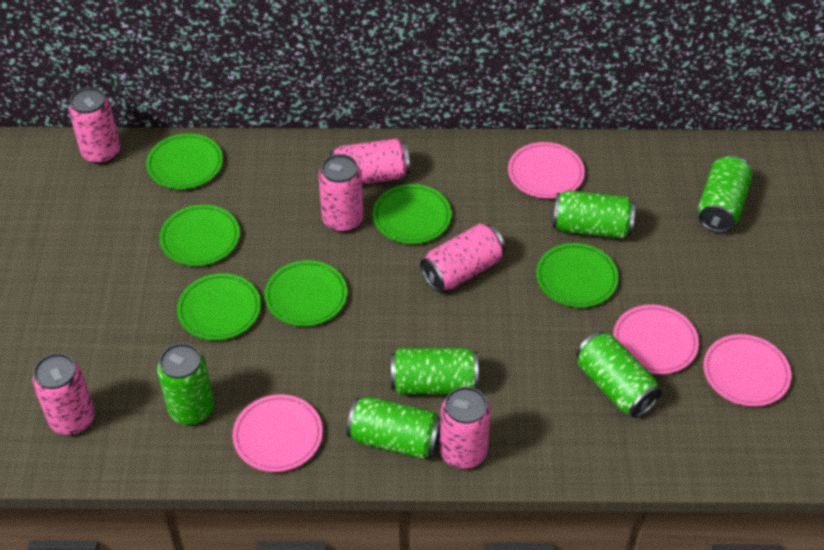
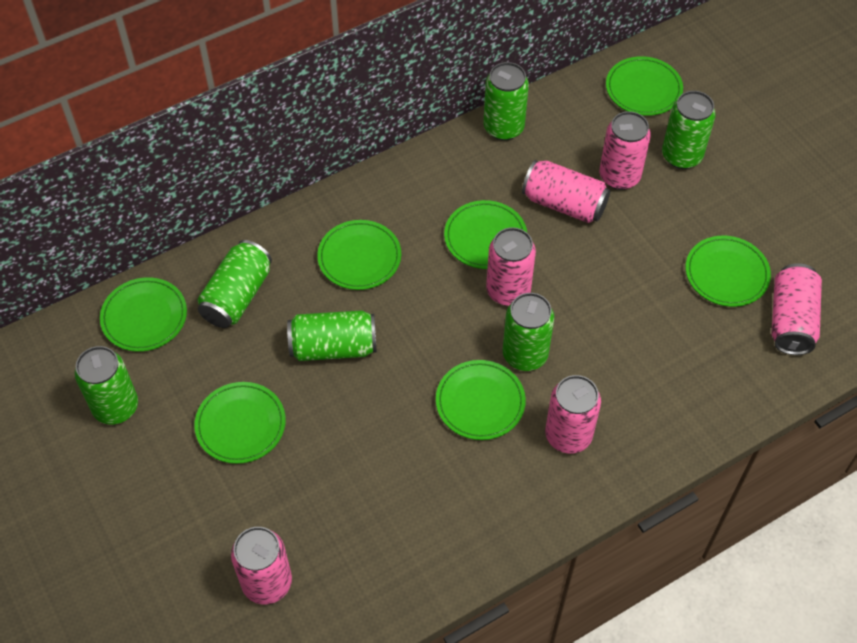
green plate: [146,133,223,189] [159,205,240,266] [177,273,261,340] [264,260,347,326] [373,184,451,244] [536,243,619,308] = 6 -> [100,277,187,352] [194,382,286,464] [317,220,401,290] [436,360,526,440] [444,200,527,269] [606,56,683,116] [685,236,771,307] = 7
pink plate: [232,394,323,472] [508,142,585,199] [613,305,699,374] [703,334,791,407] = 4 -> none = 0

